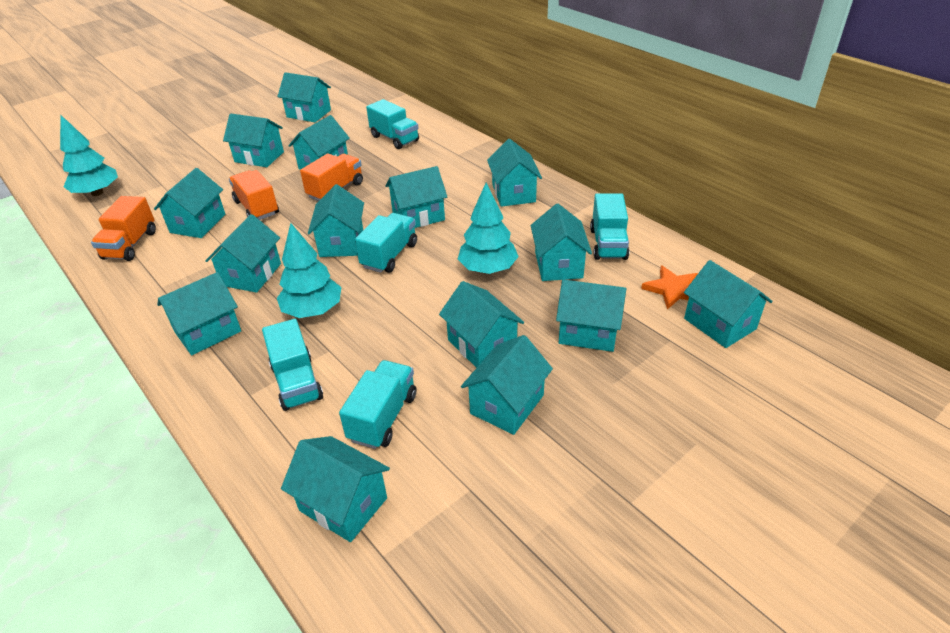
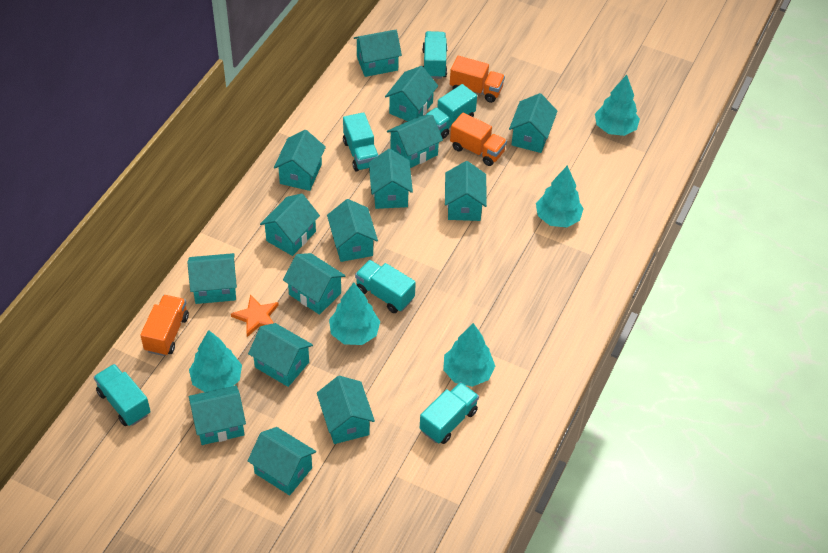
turquoise tree: [60,114,118,196] [277,223,341,318] [458,183,519,274] = 3 -> [189,330,242,392] [329,283,380,345] [443,323,495,387] [536,165,584,228] [595,75,640,136] = 5
turquoise truck: [262,319,323,411] [339,360,416,449] [355,213,417,273] [366,99,419,149] [590,193,629,260] = 5 -> [94,364,151,426] [343,112,378,172] [355,260,416,313] [420,382,479,444] [422,31,448,79] [426,84,477,139] = 6

